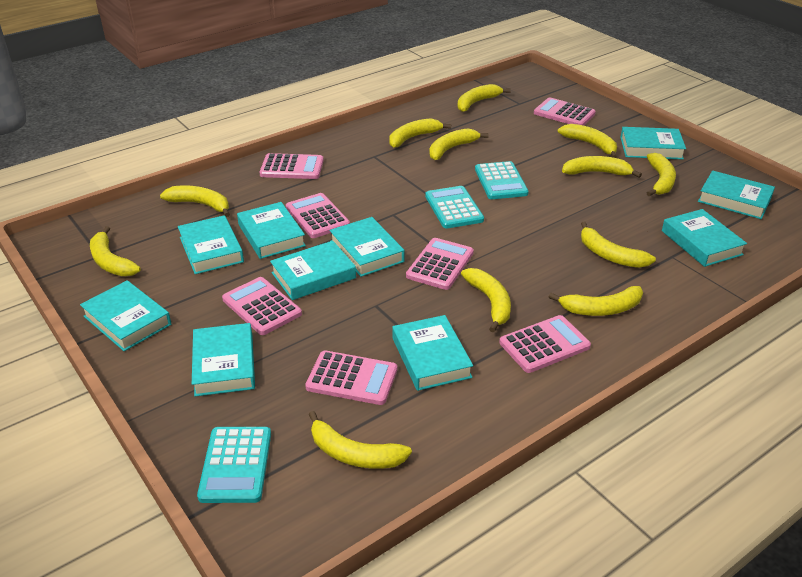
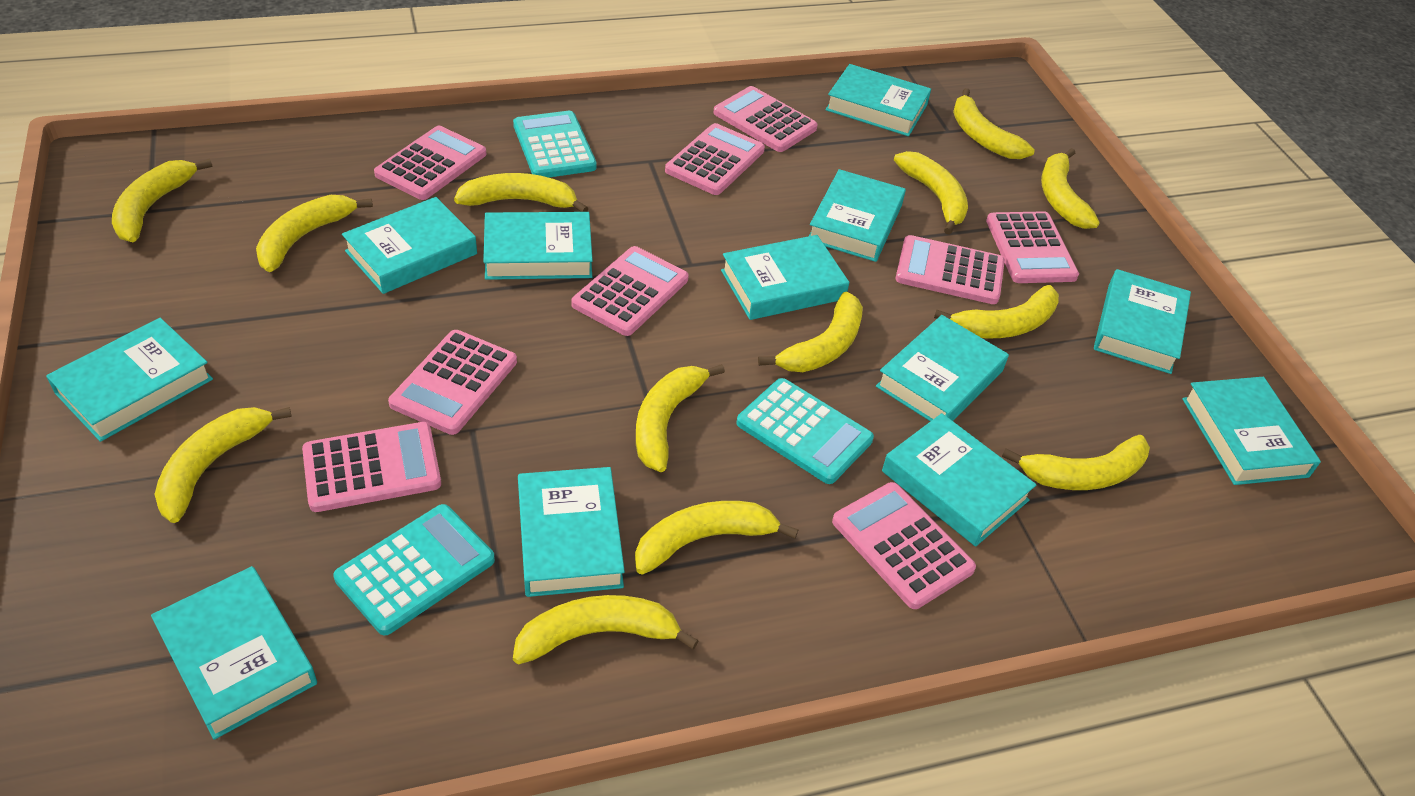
pink calculator: [222,277,302,335] [259,153,324,179] [286,193,350,238] [305,350,397,405] [406,238,474,290] [499,315,591,373] [534,97,596,126] = 7 -> [302,422,441,512] [374,126,486,200] [388,330,517,435] [571,246,689,336] [665,123,765,195] [713,86,818,152] [832,482,976,609] [895,235,1005,304] [986,211,1079,283] = 9
turquoise book: [80,280,171,351] [178,215,244,274] [192,323,255,396] [237,202,306,259] [270,241,356,300] [329,217,405,277] [392,315,473,391] [620,127,686,160] [662,209,747,267] [698,171,775,219] = 10 -> [46,318,213,442] [151,566,317,740] [342,197,477,294] [483,212,593,280] [518,467,625,597] [721,235,849,320] [809,169,906,262] [825,64,931,136] [876,315,1009,421] [882,413,1036,546] [1094,269,1191,374] [1182,377,1321,485] = 12
yellow banana: [90,226,141,276] [160,185,230,217] [308,411,412,469] [389,118,451,148] [429,128,488,160] [457,84,511,112] [461,268,511,332] [549,286,643,316] [558,124,617,158] [562,156,642,178] [581,222,656,268] [647,153,676,196] = 12 -> [112,158,212,242] [154,407,292,523] [256,195,373,272] [454,173,589,212] [513,595,699,664] [635,501,798,575] [636,364,725,472] [758,292,863,372] [894,151,968,235] [934,285,1059,338] [953,88,1035,159] [1002,435,1150,490] [1041,148,1100,229] = 13

